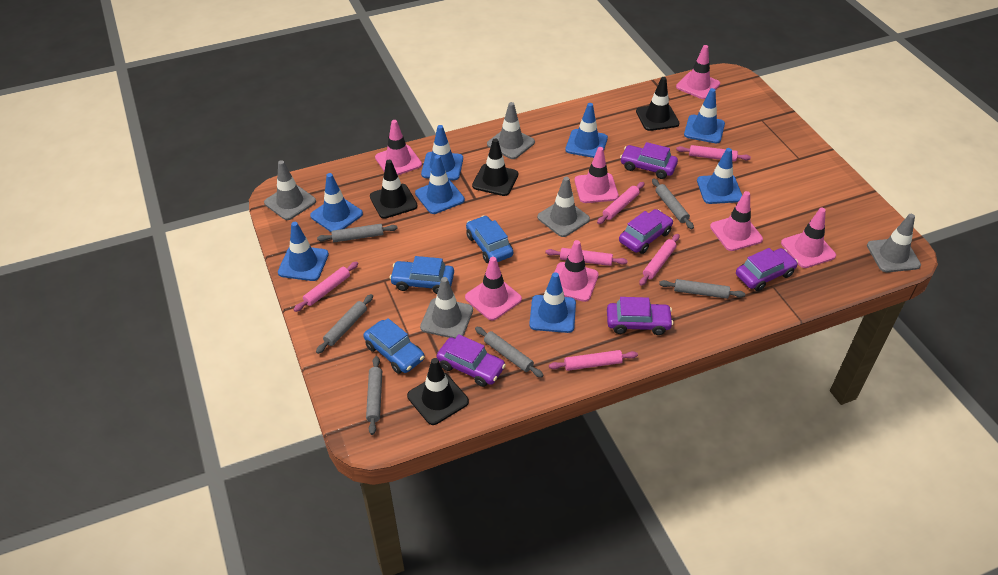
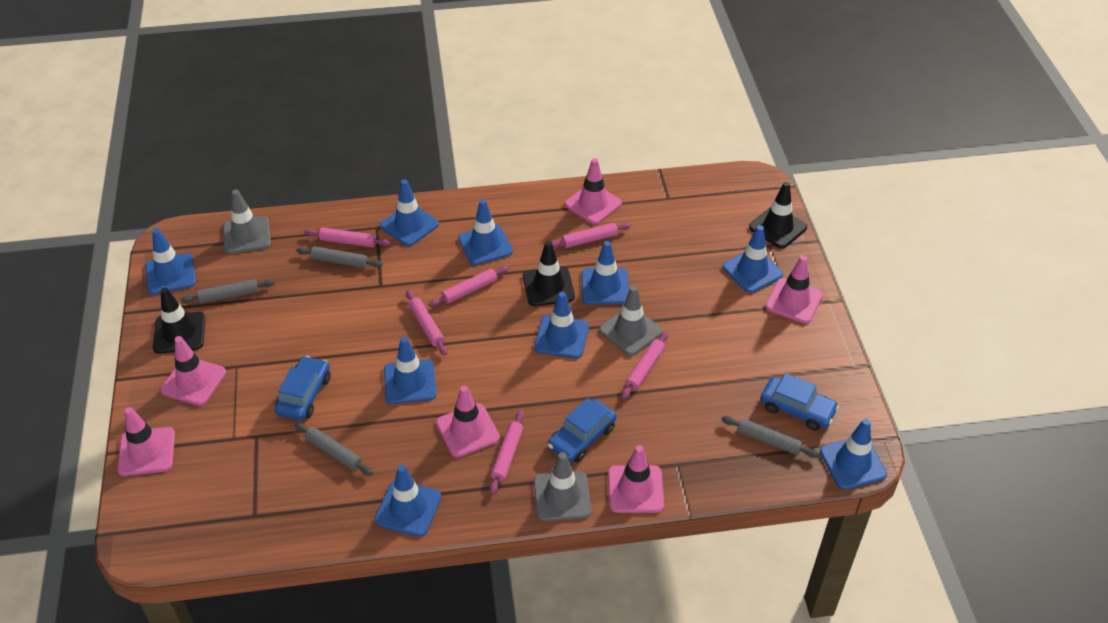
black traffic cone: [370,160,418,219] [407,358,469,425] [472,138,518,196] [636,77,679,131] = 4 -> [153,287,205,354] [523,241,575,306] [749,182,807,248] = 3
blue traffic cone: [278,222,329,281] [310,173,363,232] [415,155,465,214] [421,125,463,180] [529,272,576,333] [565,103,608,158] [684,88,725,143] [697,148,742,204] = 8 -> [145,228,196,294] [375,465,441,537] [380,179,439,246] [384,337,436,404] [458,199,513,265] [534,292,589,359] [581,241,629,304] [723,225,783,293] [820,419,887,490] = 9
grey rolling pin: [316,294,373,354] [317,224,398,242] [366,356,382,435] [475,327,544,378] [652,179,694,229] [659,279,745,299] = 6 -> [181,279,275,304] [295,422,373,476] [297,246,383,268] [721,416,819,458] = 4
grey traffic cone: [264,160,316,220] [420,277,473,338] [487,102,535,159] [537,177,590,237] [867,214,921,272] = 5 -> [223,190,271,254] [534,452,592,522] [599,286,662,356] = 3
pink traffic cone: [375,120,422,175] [465,257,522,320] [555,240,599,302] [575,147,619,203] [676,45,720,99] [710,191,763,251] [781,208,836,268] = 7 -> [117,407,175,476] [161,336,226,406] [436,386,500,457] [565,158,622,224] [608,445,664,513] [765,255,823,324] = 6
purple car: [437,334,506,387] [607,297,673,335] [619,209,673,254] [620,142,678,179] [736,248,798,291] = 5 -> none = 0

